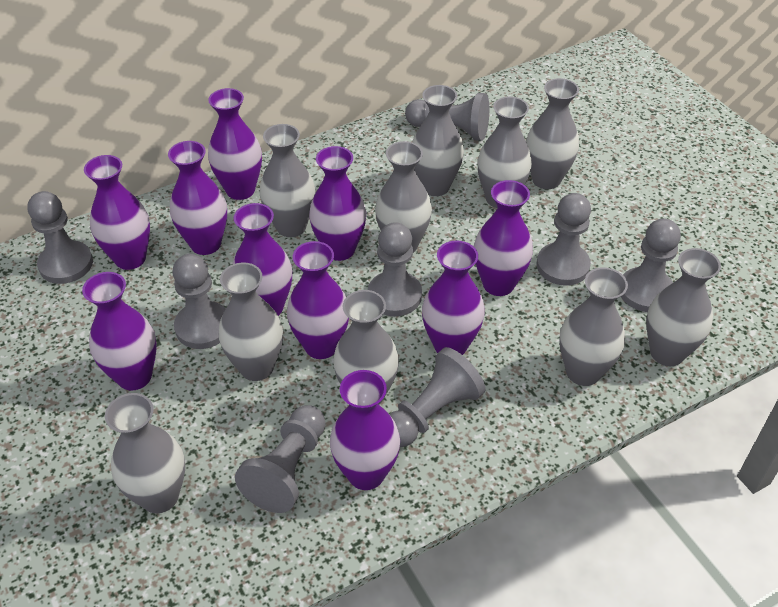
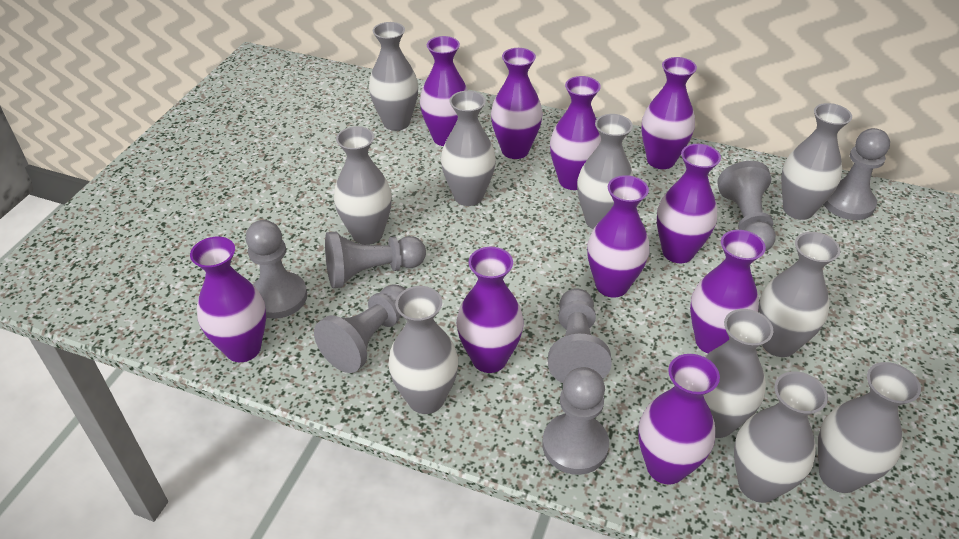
grey pawn: [28,191,93,284] [172,254,226,349] [235,405,325,513] [368,222,422,316] [389,347,486,447] [405,93,489,141] [537,193,591,286] [621,219,681,312] = 8 -> [245,220,307,319] [314,284,406,373] [325,232,426,288] [542,367,609,475] [548,288,612,383] [717,161,776,251] [824,128,890,220] = 7

